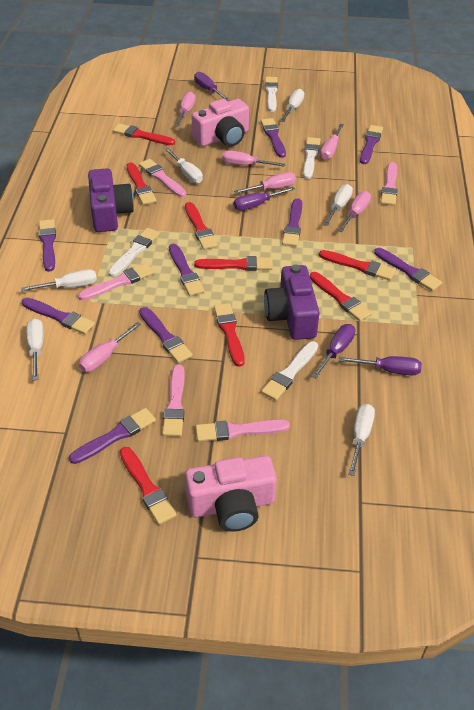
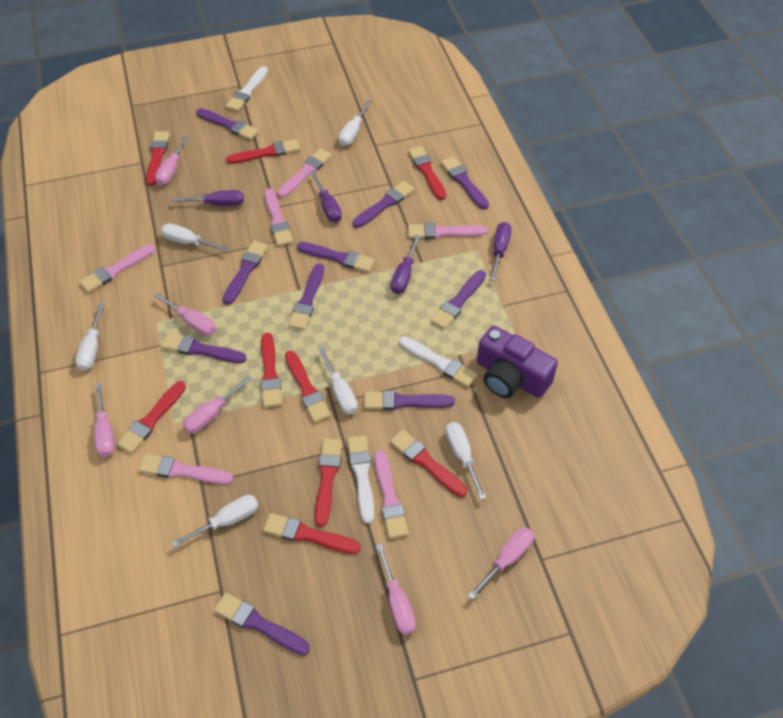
pink brush: [78,263,154,300] [139,159,186,197] [162,365,185,436] [195,419,290,442] [381,162,398,206] = 5 -> [79,244,155,293] [139,454,233,484] [264,188,293,246] [277,148,332,198] [374,450,409,539] [408,223,487,239] = 6
pink camera: [185,456,277,532] [192,99,249,147] = 2 -> none = 0
purple brush: [22,298,95,334] [39,219,56,272] [69,408,156,464] [139,307,193,363] [169,243,205,296] [261,118,286,158] [282,198,302,247] [360,125,383,164] [374,248,442,291] = 9 -> [161,333,247,363] [196,108,259,140] [214,593,310,655] [223,241,268,305] [288,264,324,330] [297,242,375,272] [353,181,414,228] [364,391,455,410] [431,270,486,329] [441,157,489,209] = 10
purple camera: [88,168,134,232] [264,265,320,340] = 2 -> [477,326,558,398] = 1
red brush: [113,123,175,145] [120,447,177,525] [127,162,157,205] [185,202,218,250] [194,256,273,271] [214,303,245,367] [310,272,372,321] [319,250,396,281] = 8 -> [117,381,186,454] [146,131,170,186] [226,139,300,164] [261,333,282,407] [263,513,361,554] [285,351,331,423] [315,438,342,527] [390,430,467,497] [408,146,446,200] = 9
white brush: [108,228,160,277] [261,341,318,401] [265,77,278,112] [303,137,321,179] = 4 -> [226,66,268,111] [347,435,374,524] [399,336,477,387] = 3

